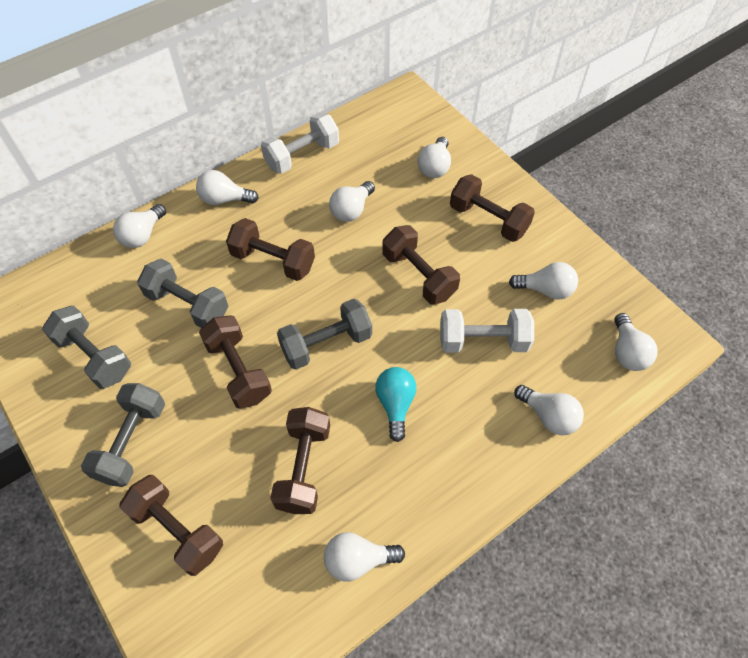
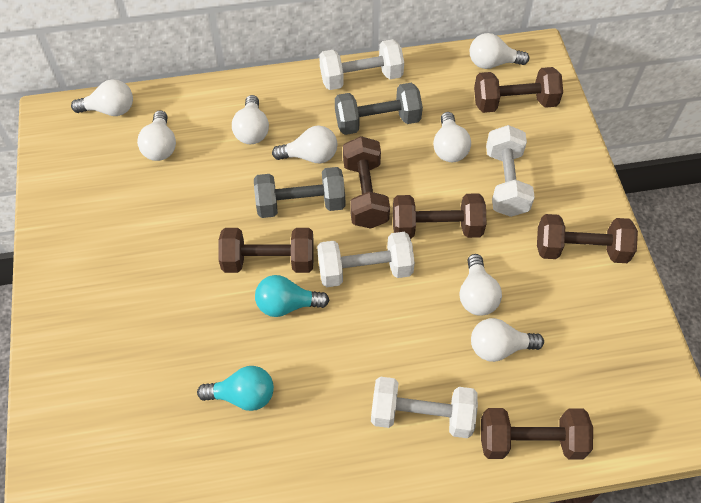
grey dumbbell: [42,305,131,389] [81,383,165,487] [137,259,228,328] [277,299,372,370] = 4 -> [254,167,345,218] [335,83,423,135] = 2
turquoise light bulb: [375,367,416,442] = 1 -> [197,366,274,411] [255,275,329,317] = 2
white dumbbell: [261,112,339,174] [440,309,534,353] = 2 -> [317,232,415,287] [319,39,404,90] [371,377,478,438] [486,125,535,217] = 4

